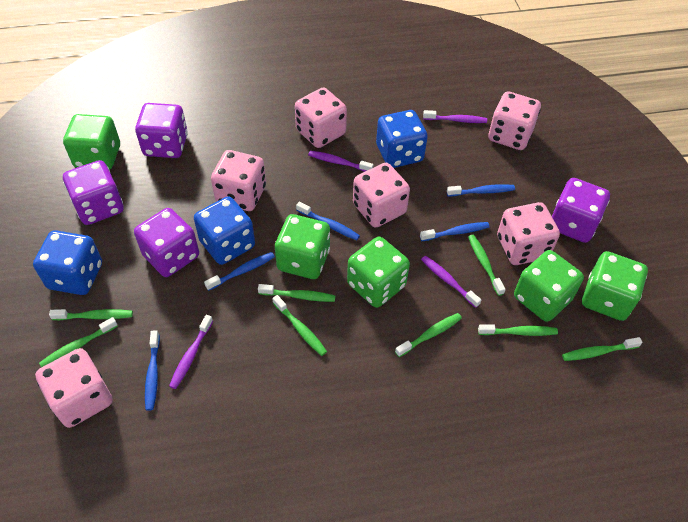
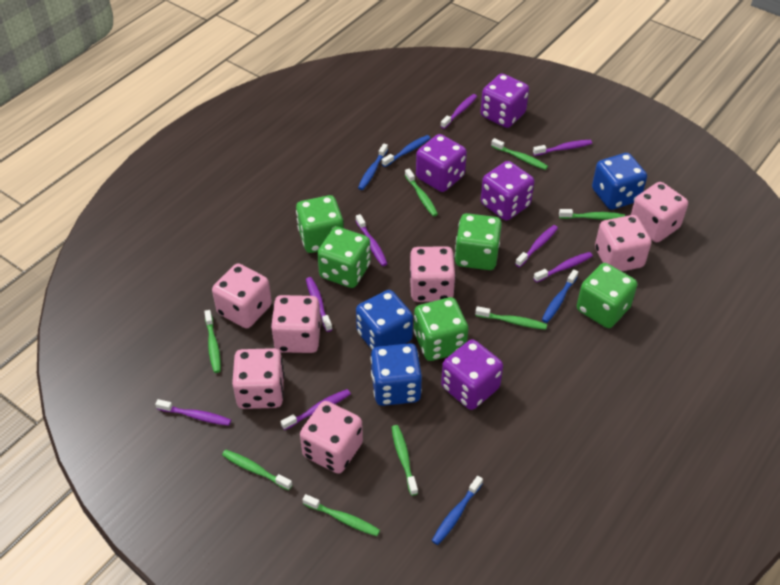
blue toothbrush: [145,330,160,411] [204,252,275,291] [296,202,360,240] [420,222,490,241] [447,184,515,196] = 5 -> [358,143,388,190] [382,135,431,167] [432,476,483,545] [542,269,578,323] = 4
pink dice: [35,348,112,428] [211,150,266,211] [295,88,347,148] [353,163,410,228] [488,91,541,150] [497,202,560,265] = 6 -> [212,263,272,328] [232,348,284,409] [271,295,321,353] [300,401,363,474] [410,246,456,302] [595,215,651,271] [631,182,688,242] = 7
purple toothbrush: [169,315,213,389] [308,151,373,172] [421,256,481,308] [423,110,487,123] = 4 -> [155,399,231,426] [281,389,351,430] [306,277,333,332] [356,214,387,266] [440,94,477,129] [515,225,558,267] [533,140,592,156] [533,252,593,283] = 8

